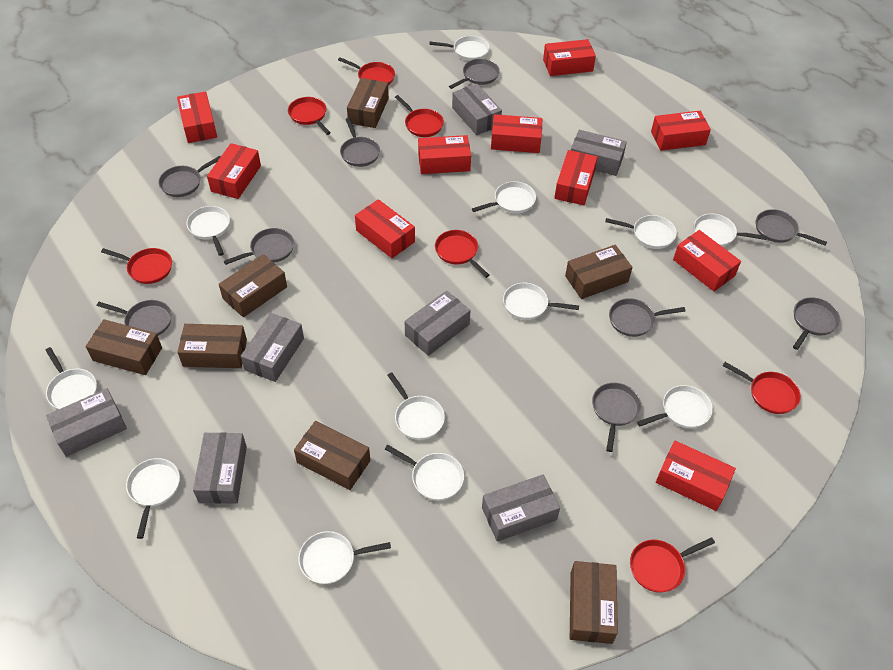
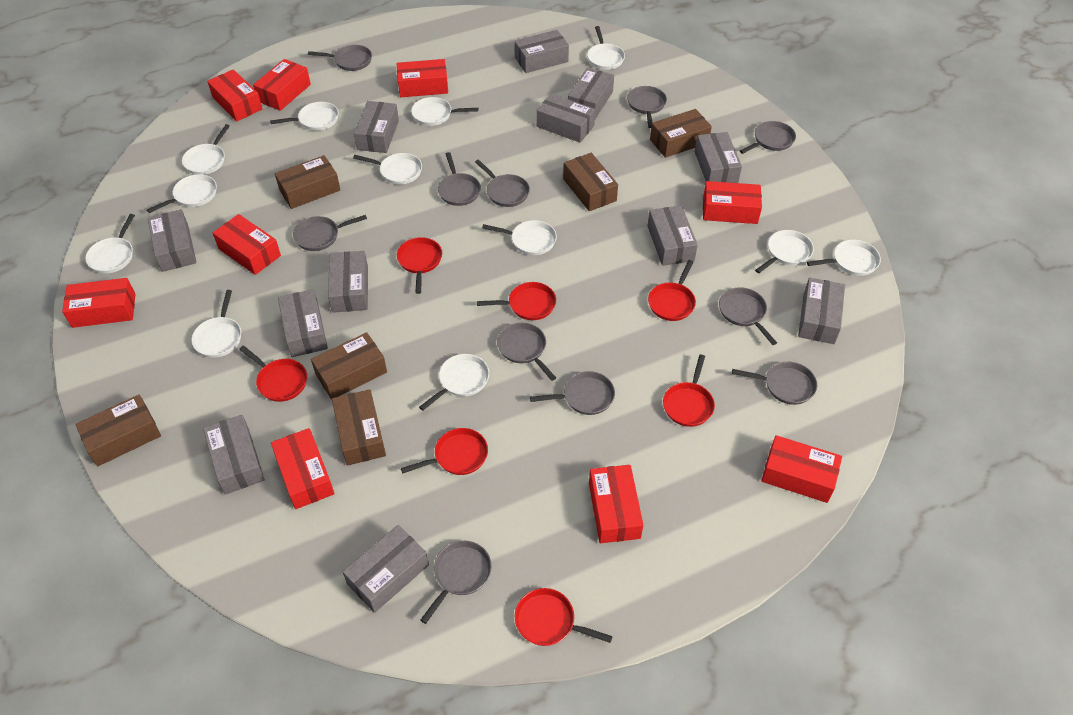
brown box: [86,319,162,375] [177,324,247,368] [219,254,287,317] [294,421,370,490] [347,78,389,128] [565,245,633,299] [570,561,618,644] = 7 -> [75,395,161,466] [275,155,340,209] [311,332,387,400] [332,389,386,466] [563,153,618,211] [650,109,712,158] = 6
grey box: [46,388,127,457] [193,433,247,504] [241,313,304,382] [405,291,471,356] [452,83,502,135] [482,475,560,542] [571,130,627,176] = 7 -> [148,209,197,272] [203,415,265,495] [278,289,328,357] [328,251,368,313] [343,525,429,613] [354,101,399,153] [514,30,569,73] [537,93,595,143] [568,68,614,119] [647,205,698,266] [695,132,742,183] [798,278,845,344] = 12
grey pan: [97,300,172,336] [158,156,221,197] [224,228,294,265] [340,118,380,167] [449,59,500,89] [592,383,641,452] [609,298,686,337] [756,209,827,246] [793,297,841,350] = 9 -> [293,215,367,251] [308,45,372,71] [420,541,492,624] [438,152,481,206] [475,159,530,207] [497,323,556,381] [530,371,615,415] [627,86,667,128] [719,287,777,345] [732,362,817,405] [740,121,796,154] = 11
red box: [177,91,217,143] [207,143,261,199] [355,199,415,258] [418,135,471,174] [491,114,542,153] [543,39,596,76] [554,150,598,205] [651,111,711,151] [656,441,736,511] [673,230,741,292] = 10 -> [62,278,136,328] [207,69,262,121] [213,214,281,275] [253,59,311,111] [271,428,334,509] [396,59,448,97] [589,465,643,543] [703,181,762,224] [761,435,842,503] = 9

